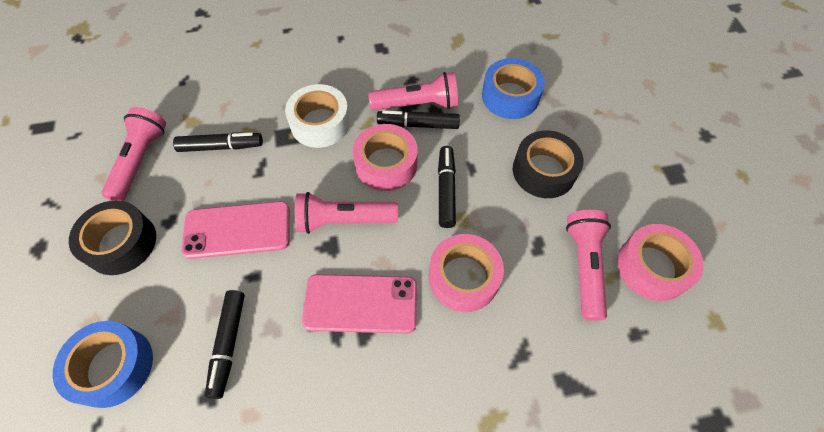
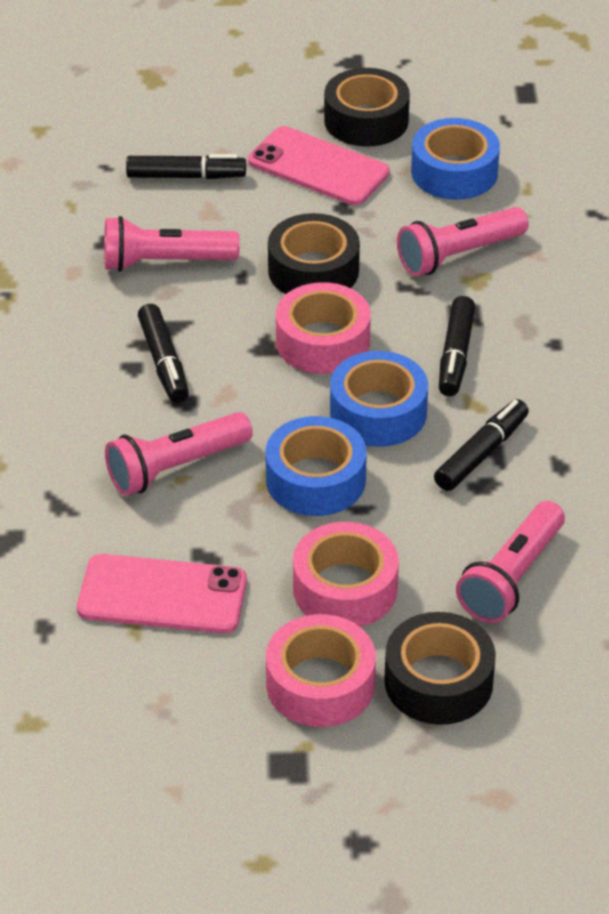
black tape: [69,200,156,275] [513,130,584,198] = 2 -> [268,213,360,294] [324,68,410,147] [384,612,496,725] = 3
blue tape: [53,321,153,408] [482,58,545,119] = 2 -> [266,416,367,516] [330,351,428,447] [411,118,500,200] = 3
white tape: [285,84,350,148] = 1 -> none = 0

